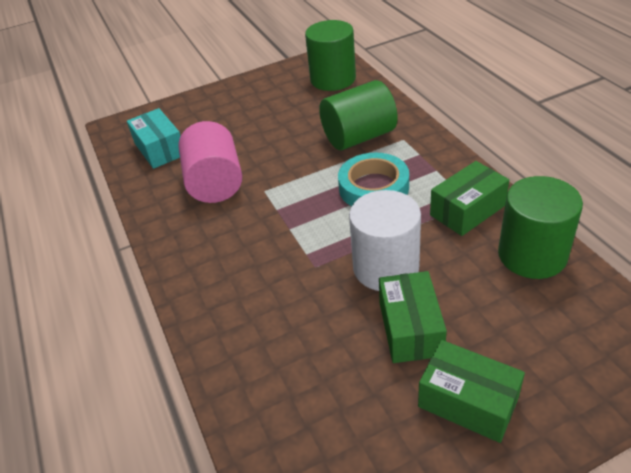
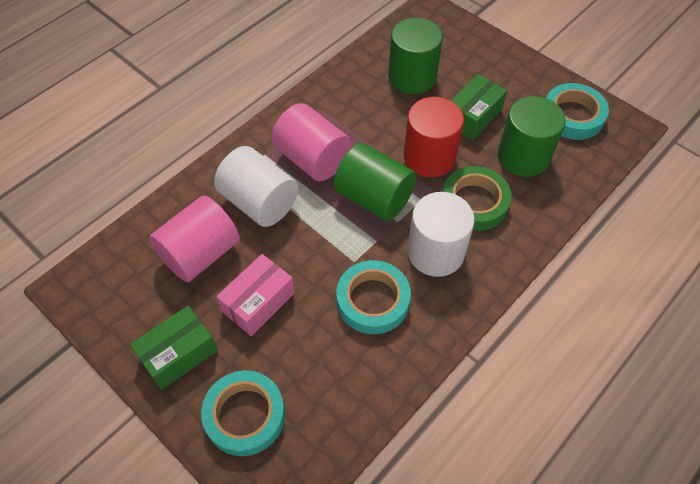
green box: [379,271,447,363] [418,340,525,443] [430,161,509,236] = 3 -> [130,306,218,390] [451,74,507,141] = 2
green tape: none = 0 -> [443,166,512,231] = 1
pink box: none = 0 -> [216,254,295,336] = 1
pink cylinder: [178,121,242,203] = 1 -> [149,196,240,282] [271,103,351,182] = 2
red cylinder: none = 0 -> [404,97,464,177] = 1
turquoise box: [127,108,181,169] = 1 -> none = 0
turquoise tape: [338,153,409,206] = 1 -> [201,370,285,456] [337,260,411,334] [546,83,609,140] = 3
white cylinder: [349,190,421,291] = 1 -> [214,146,299,227] [407,192,475,277] = 2

